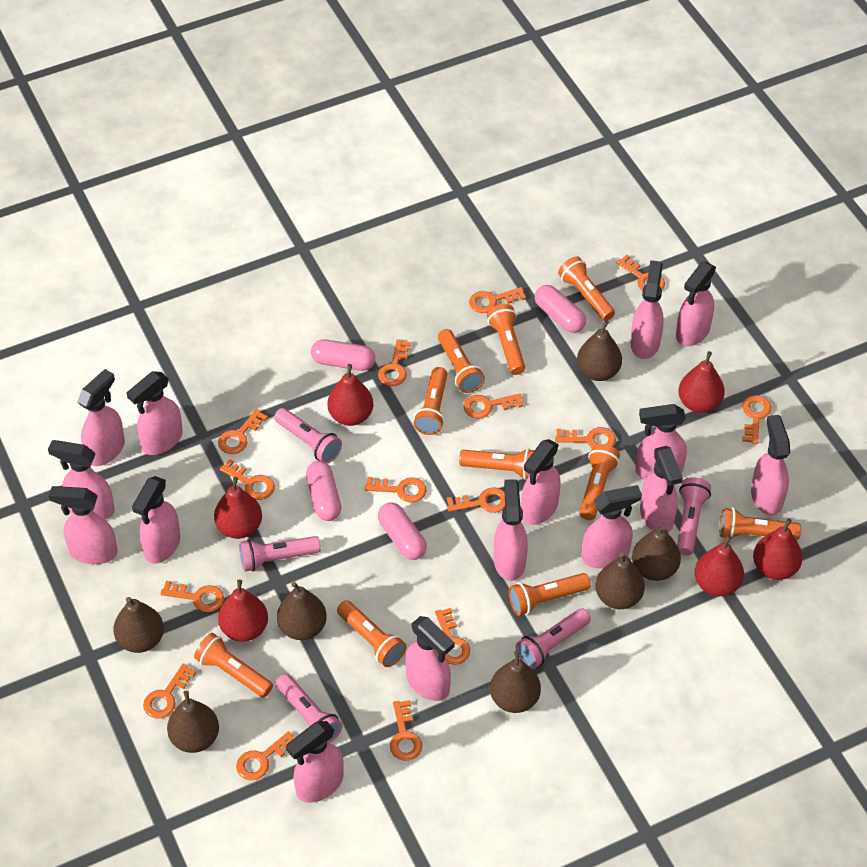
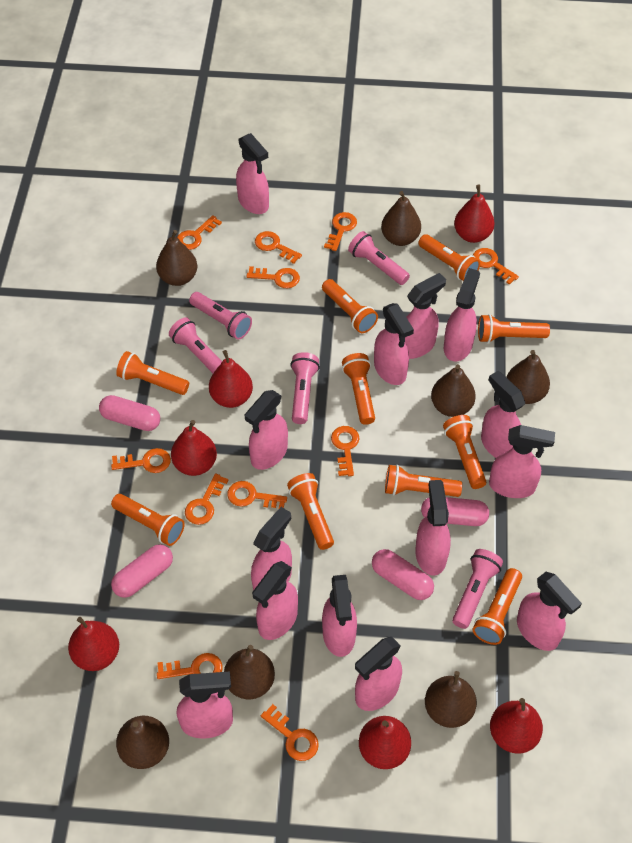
orange key: [143,663,197,718] [161,581,224,612] [218,409,268,454] [220,459,275,500] [236,731,294,780] [365,477,427,503] [378,339,411,386] [390,700,423,761] [435,608,470,665] [447,487,505,513] [463,393,523,418] [469,287,526,313] [555,427,616,448] [616,255,665,291] [742,395,771,444] = 15 -> [111,448,171,473] [157,653,223,679] [177,215,222,250] [185,473,228,525] [227,481,287,508] [246,266,300,288] [255,231,302,264] [261,704,319,761] [324,212,357,251] [331,426,360,476] [473,248,519,285] = 11
pink spray bottle: [48,440,115,520] [49,486,117,564] [77,369,125,466] [127,371,183,455] [132,476,180,564] [286,721,344,803] [405,616,455,701] [494,479,528,581] [521,439,561,525] [582,485,642,569] [630,260,664,359] [636,404,687,479] [640,446,683,533] [676,262,716,346] [751,415,790,515] = 15 -> [177,671,233,739] [236,133,269,214] [244,390,288,470] [251,507,292,591] [252,561,298,640] [322,575,357,657] [355,637,402,711] [374,303,414,385] [405,273,446,359] [415,480,451,576] [444,268,480,362] [481,371,525,458] [489,425,555,498] [517,572,582,651] = 14

